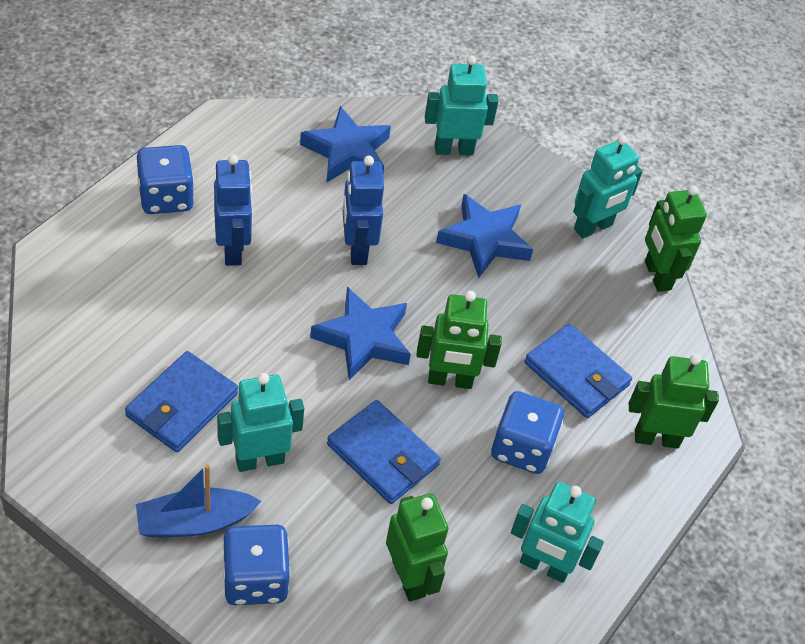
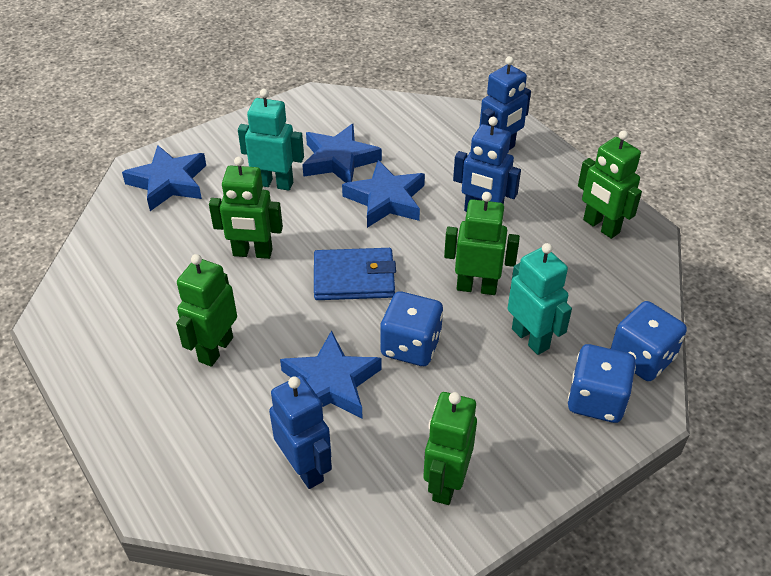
blue boat: [136,464,262,538] = 1 -> none = 0
blue robot: [214,154,253,266] [343,156,384,265] = 2 -> [269,376,332,489] [453,117,521,212] [479,56,531,150] = 3
blue star: [300,106,391,183] [310,287,411,380] [436,194,533,278] = 3 -> [122,145,206,211] [280,330,382,419] [302,124,382,183] [342,160,425,228] = 4
blue wallet: [125,351,238,452] [327,400,441,504] [525,324,632,418] = 3 -> [314,248,396,300] = 1
green robot: [386,493,448,602] [416,291,502,389] [629,354,719,448] [645,185,707,292] = 4 -> [176,254,237,367] [209,157,283,259] [423,392,477,505] [444,192,520,295] [578,130,642,239] = 5
turquoise robot: [217,373,304,472] [425,55,499,155] [511,482,604,583] [573,135,643,238] = 4 -> [238,89,304,190] [508,243,572,355] = 2

